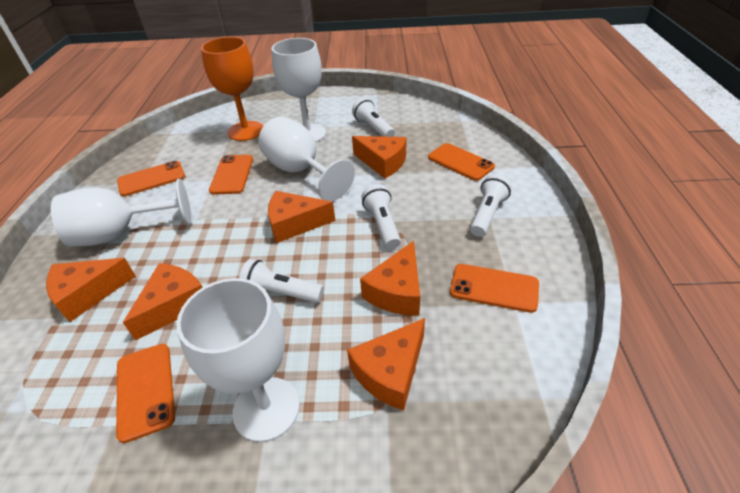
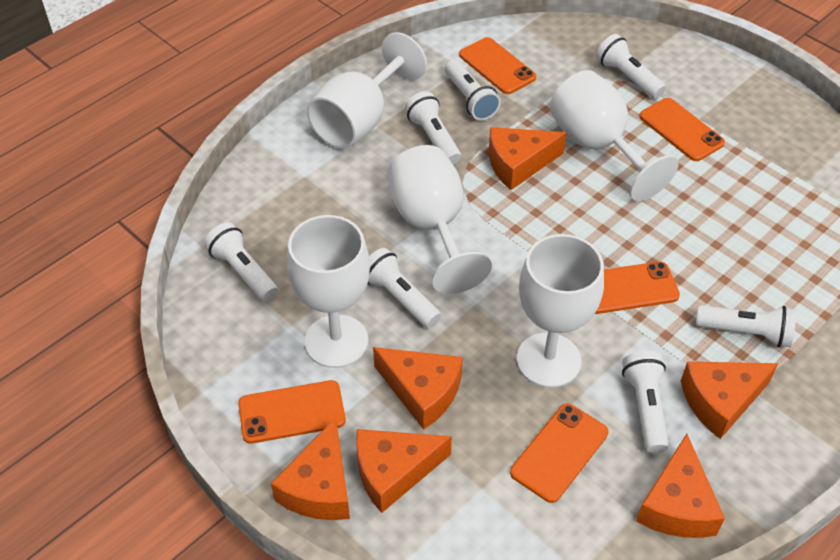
orange goblet: [201,37,263,141] = 1 -> none = 0
white flashlight: [239,259,324,303] [352,98,395,137] [361,184,401,249] [470,174,511,237] = 4 -> [204,222,278,302] [368,248,441,328] [405,91,461,165] [445,59,501,121] [596,34,666,99] [622,351,669,453] [696,305,796,348] = 7
white goblet: [51,179,191,247] [176,278,300,442] [258,116,355,201] [271,38,326,142] = 4 -> [287,215,370,368] [307,32,427,149] [388,145,492,294] [517,234,604,388] [550,70,679,201] = 5

